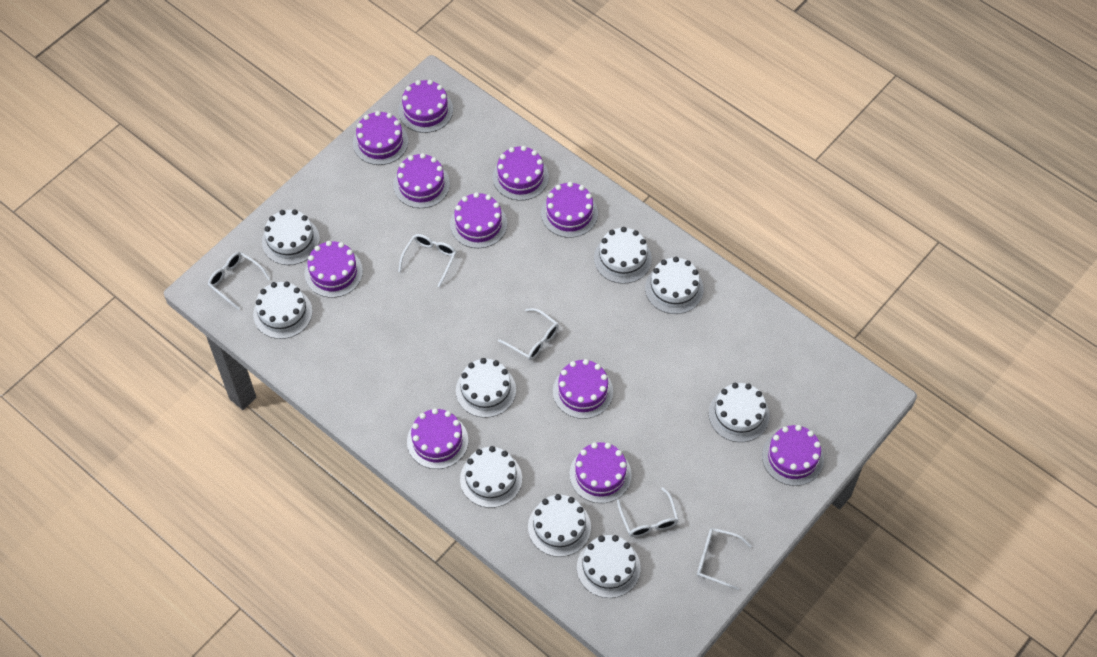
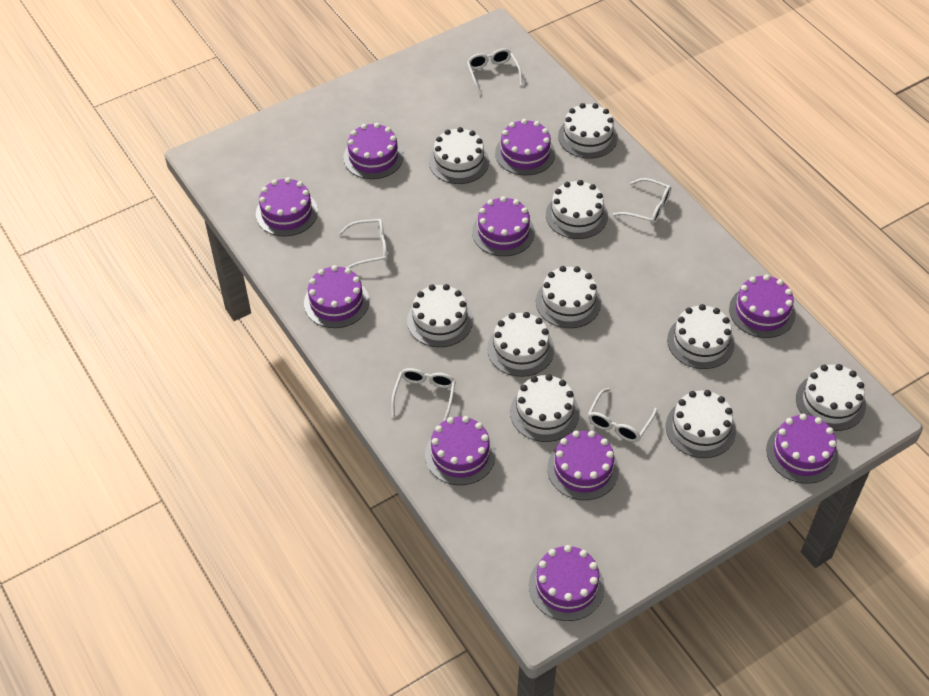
purple cake: [304,241,363,298] [353,111,408,165] [393,153,450,208] [398,80,453,133] [407,408,468,469] [450,192,507,248] [493,146,549,201] [541,182,598,238] [553,359,613,419] [569,442,632,503] [762,425,824,486] = 11 -> [256,177,318,236] [304,265,369,328] [343,123,404,179] [425,416,496,485] [472,196,535,256] [495,119,555,175] [529,545,605,621] [547,431,619,500] [729,274,796,338] [766,414,838,484] = 10
white cake: [253,281,312,339] [262,209,320,265] [456,358,516,418] [460,446,522,508] [528,494,591,557] [577,535,641,598] [594,227,652,284] [645,257,704,314] [709,383,770,442] = 9 -> [407,284,473,347] [429,127,489,184] [487,312,554,377] [510,374,580,442] [536,266,601,328] [546,180,608,239] [558,103,618,159] [666,390,736,458] [667,304,735,369] [796,364,866,431] = 10

